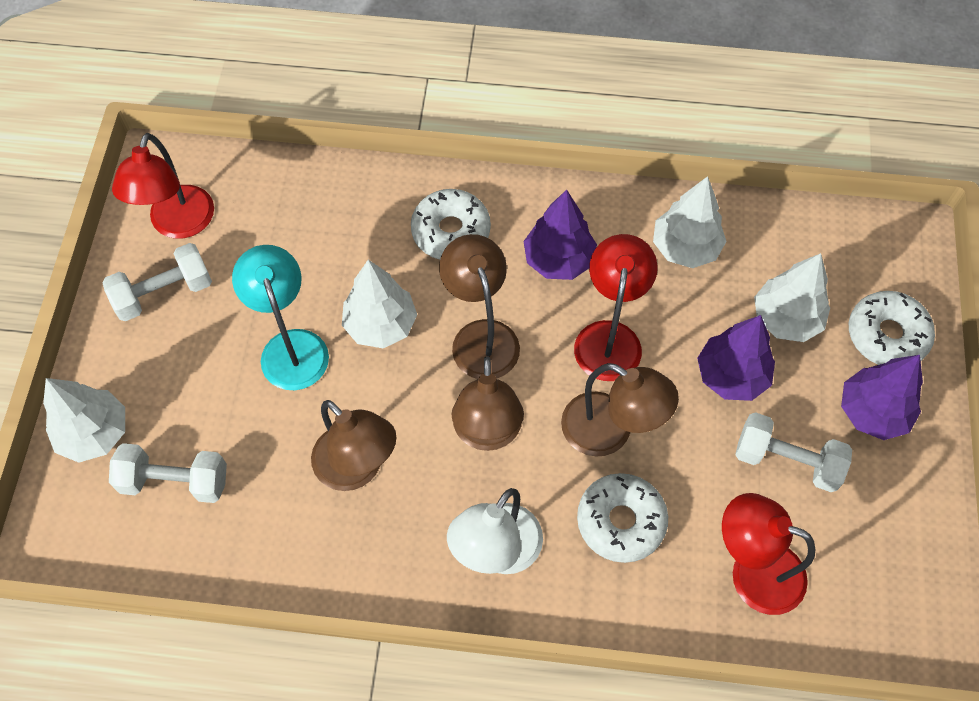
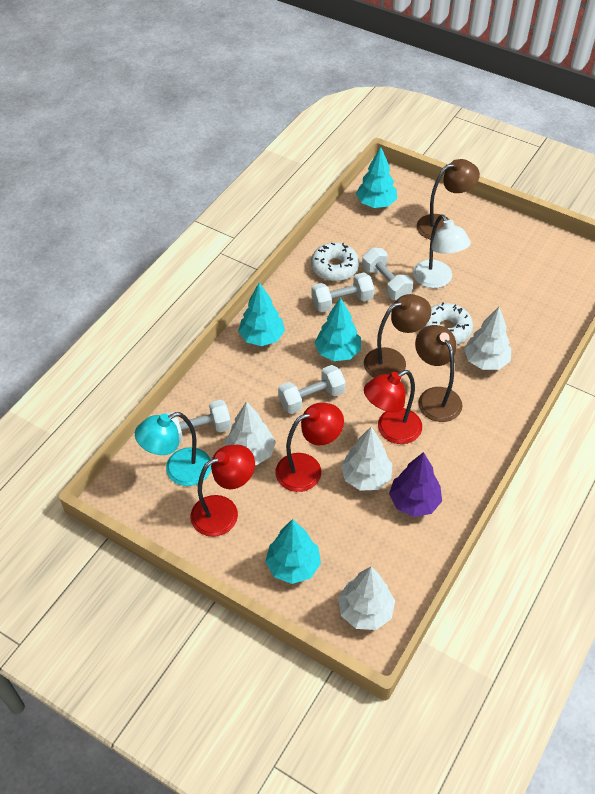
brown lamp: [311,400,396,491] [439,234,520,379] [451,356,524,451] [561,363,679,457] = 4 -> [364,294,431,378] [415,325,462,422] [417,159,480,240] = 3
purple tree: [523,190,597,280] [697,315,775,401] [841,355,923,440] = 3 -> [389,452,442,517] = 1
turquoise tree: none = 0 -> [238,282,285,346] [265,519,321,584] [314,297,361,361] [356,147,397,208] = 4
white donut: [411,189,491,260] [577,473,668,563] [849,291,935,365] = 3 -> [311,243,359,281] [422,302,473,345] = 2
white dumbbell: [102,243,212,321] [109,443,227,503] [735,412,852,492] = 3 -> [167,400,231,443] [278,365,346,414] [311,272,374,312] [362,248,413,300] = 4

